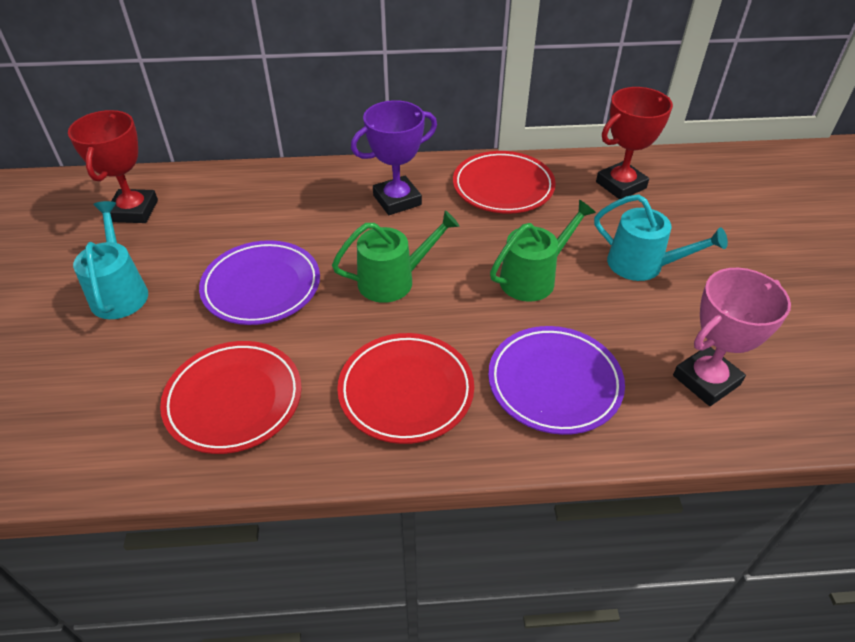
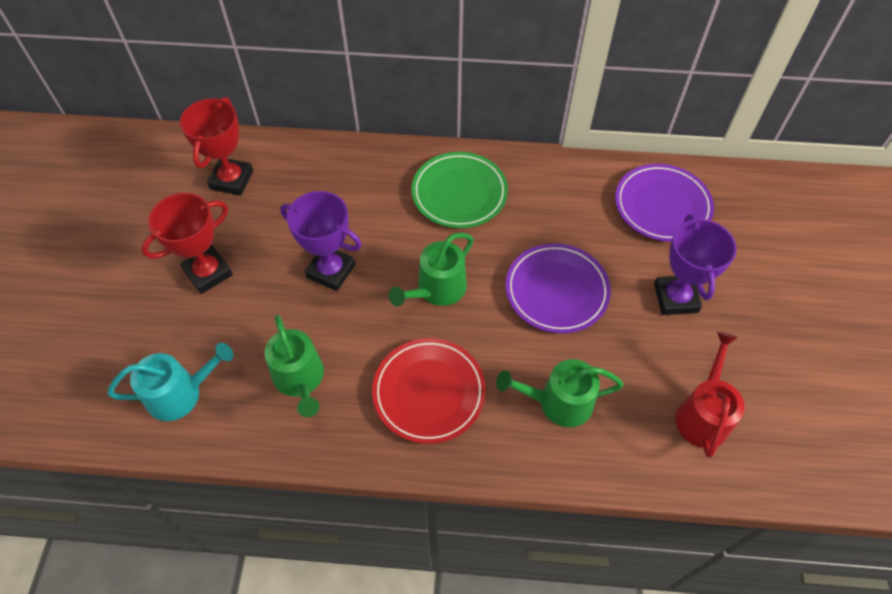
green plate: none = 0 -> [412,152,508,228] = 1
green watering can: [332,210,459,303] [490,200,596,302] = 2 -> [264,315,324,417] [388,233,474,306] [496,359,624,427] = 3
pink trophy: [673,268,791,406] = 1 -> none = 0
purple trophy: [351,100,437,215] = 1 -> [280,191,362,291] [654,214,737,315] = 2
red plate: [160,341,301,454] [337,333,474,444] [453,151,556,214] = 3 -> [372,338,486,444] = 1
red watering can: none = 0 -> [675,332,745,458] = 1
turquoise watering can: [73,201,148,319] [594,194,728,281] = 2 -> [108,343,233,421] = 1

